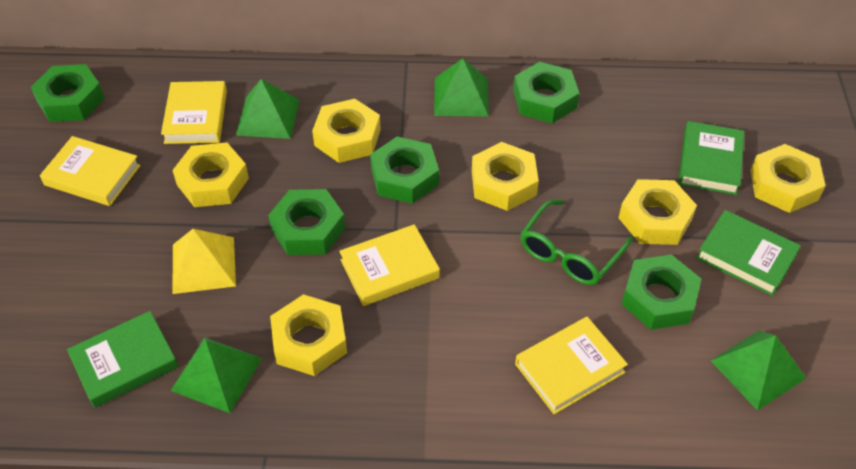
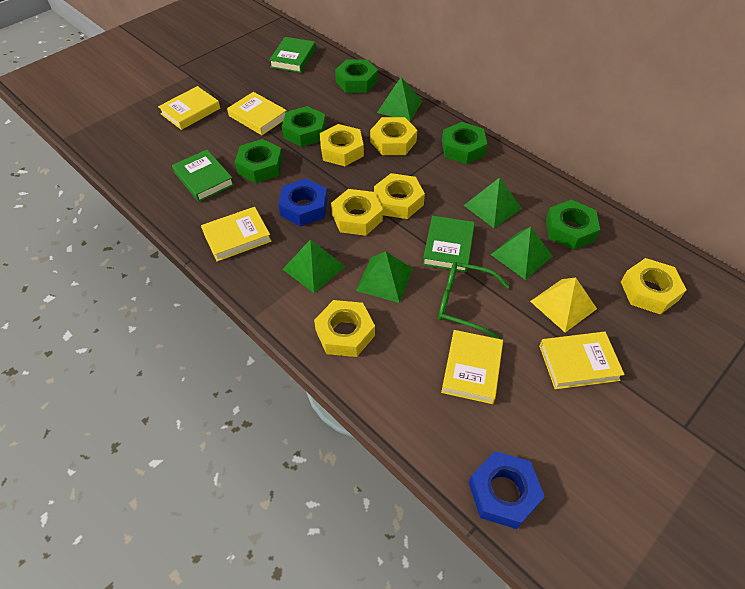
blue nut: none = 0 -> [278,178,328,226] [469,451,545,529] = 2
green pyramid: [171,337,262,413] [236,79,299,139] [434,58,489,117] [711,331,806,411] = 4 -> [282,239,346,293] [356,251,413,303] [377,77,422,121] [464,177,522,228] [491,227,553,280] = 5
yellow book: [40,136,141,206] [161,81,227,144] [339,224,440,306] [515,317,628,414] = 4 -> [158,86,220,130] [201,207,272,262] [227,92,287,135] [441,330,503,404] [539,332,625,389] = 5

